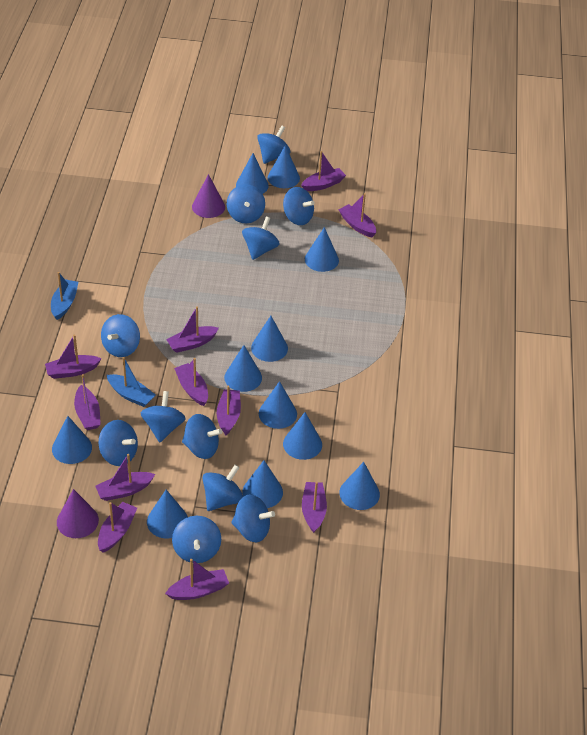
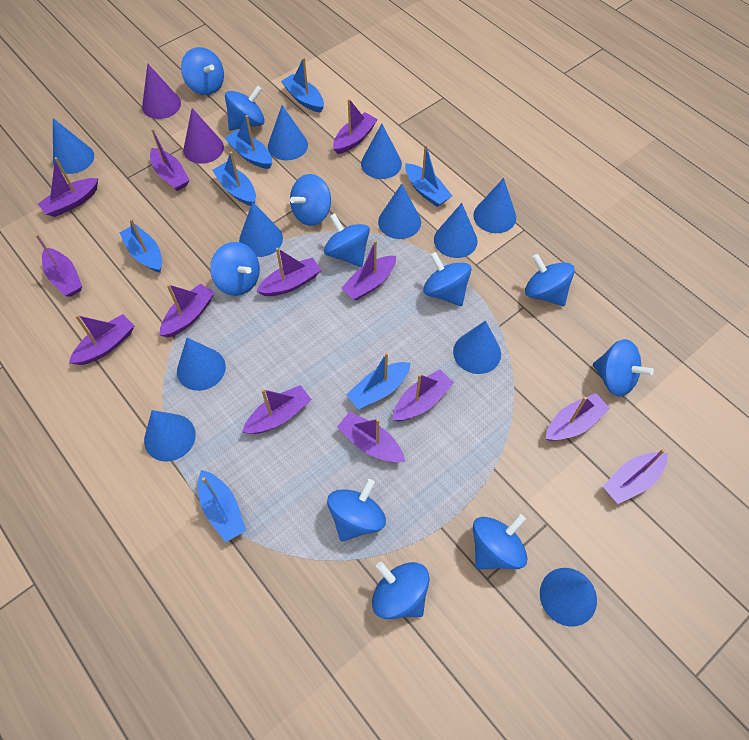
blue boat: [51,272,78,320] [107,357,156,407] = 2 -> [120,219,162,273] [198,470,246,542] [212,151,256,206] [225,115,272,169] [281,57,324,113] [346,352,411,410] [405,144,452,207] = 7
purple boat: [45,334,102,379] [74,374,101,430] [95,454,155,501] [98,502,137,553] [165,559,229,600] [166,306,219,353] [174,358,208,406] [217,386,241,435] [301,151,346,191] [302,482,327,533] [338,193,376,237] = 11 -> [35,234,82,297] [38,157,98,217] [69,314,135,365] [150,128,190,191] [160,283,215,337] [242,385,312,434] [256,248,321,296] [333,99,378,154] [337,412,405,462] [341,240,396,301] [393,369,454,421] [546,393,610,441] [603,449,668,504] = 13

